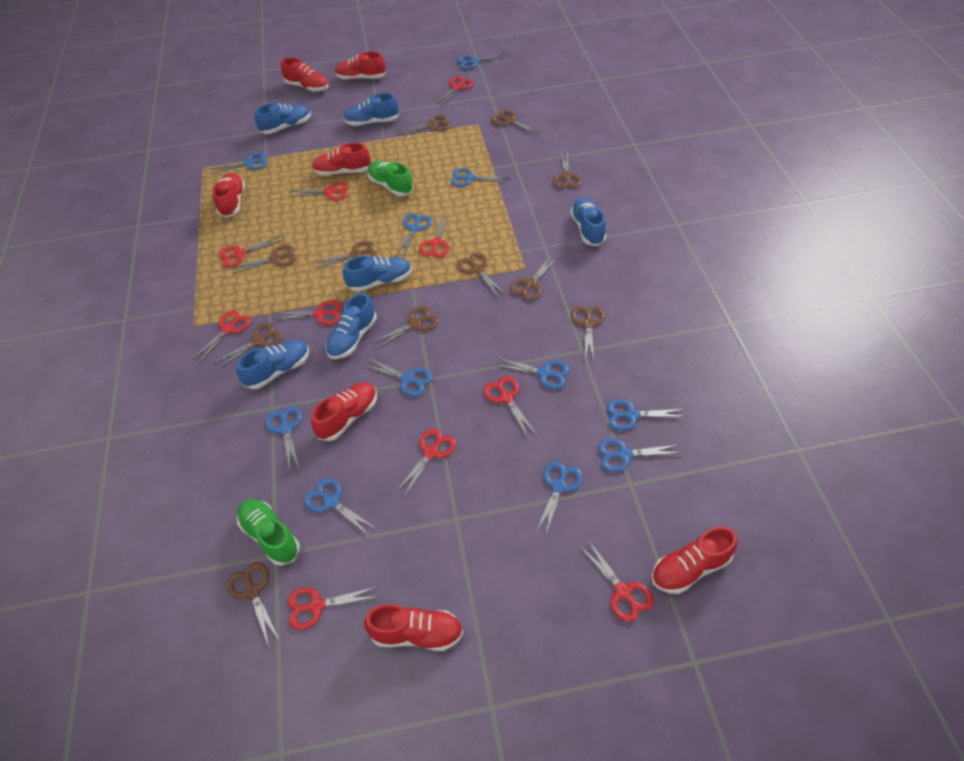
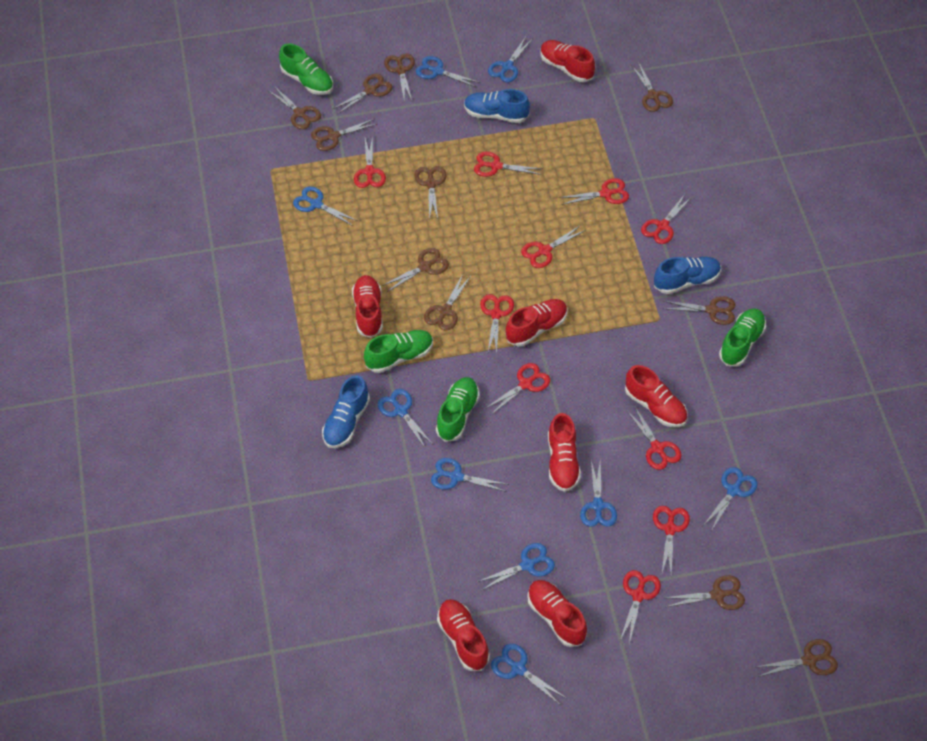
blue scissors: [209,152,268,174] [266,406,302,472] [304,478,376,536] [362,358,433,397] [395,213,432,257] [451,168,510,187] [457,53,509,70] [494,358,569,389] [535,461,583,537] [598,438,681,472] [607,399,688,431] = 11 -> [293,186,358,226] [378,389,432,449] [416,56,480,88] [431,458,507,492] [477,543,555,590] [488,37,532,82] [491,644,566,705] [580,461,617,527] [703,467,758,531] = 9
blue shoe: [237,340,309,389] [255,103,311,134] [325,293,377,359] [343,93,399,126] [343,256,412,292] [570,198,606,246] = 6 -> [322,375,370,448] [464,89,530,123] [654,257,721,294] = 3
green shoe: [237,499,300,566] [367,161,414,196] = 2 -> [279,43,333,95] [364,330,433,373] [436,377,480,442] [719,308,766,366] = 4

